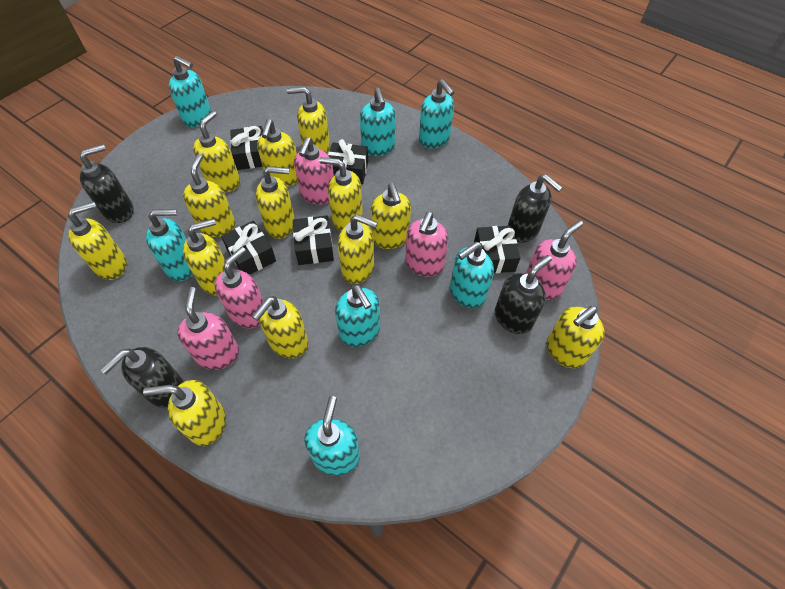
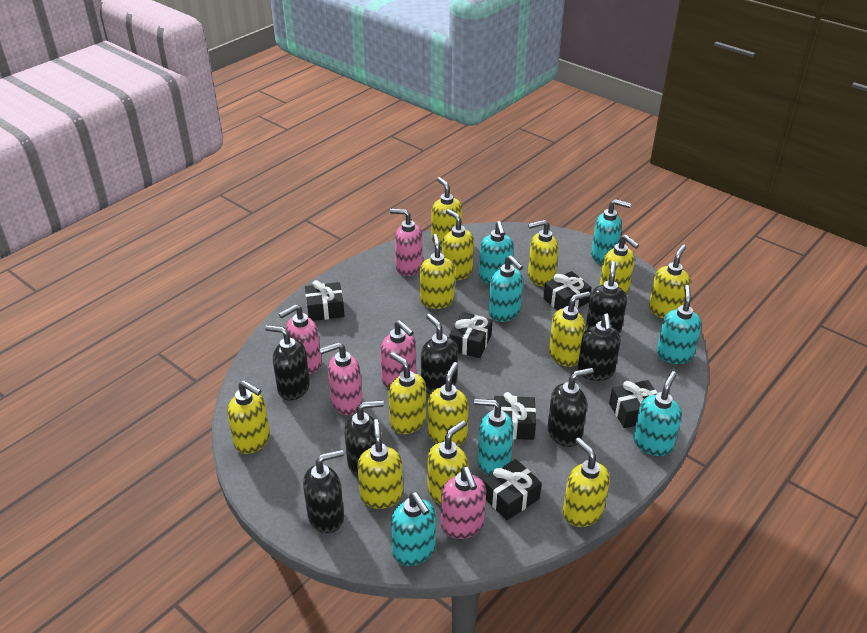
black gift: [221,221,276,275] [230,126,263,170] [293,215,334,265] [328,139,368,184] [474,226,520,273] = 5 -> [305,280,344,321] [450,312,492,358] [483,459,542,520] [493,392,536,440] [543,271,591,311] [609,380,658,428] = 6
black soap dispenser: [80,144,134,223] [100,347,184,408] [495,255,552,334] [508,174,563,242] = 4 -> [265,325,310,400] [303,449,344,533] [344,400,384,477] [421,314,458,394] [547,368,594,447] [578,313,621,381] [586,261,627,334] = 7

